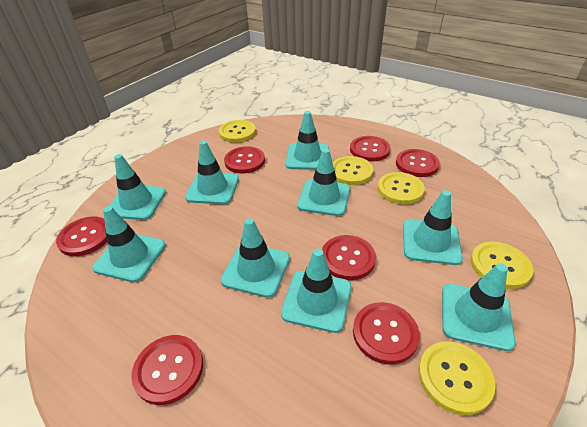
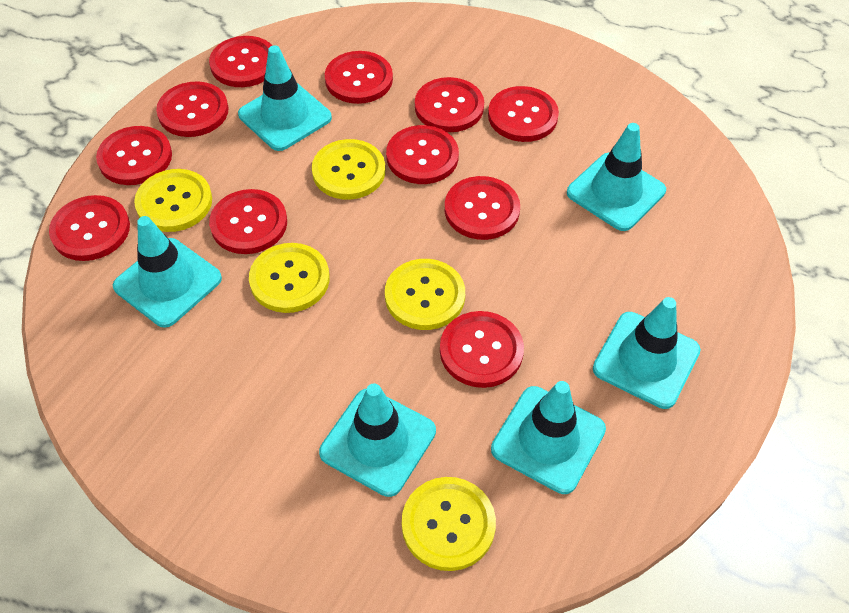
red button: [56,217,107,256] [131,335,203,405] [224,146,265,174] [322,235,376,280] [350,136,391,162] [353,302,420,365] [396,149,440,177] = 7 -> [49,195,130,261] [96,126,172,185] [156,81,228,137] [209,36,272,87] [209,189,287,254] [325,51,393,104] [386,125,459,184] [415,77,484,132] [440,311,524,388] [445,176,520,240] [488,86,559,142] = 11
turquoise traffic cone: [92,206,166,282] [109,154,166,220] [185,141,239,204] [221,218,290,298] [281,249,351,333] [285,111,329,170] [297,149,350,216] [403,190,463,265] [442,263,516,351] = 9 -> [113,216,222,328] [238,45,332,151] [319,383,436,497] [491,381,606,494] [567,123,666,231] [593,297,701,409] = 6

